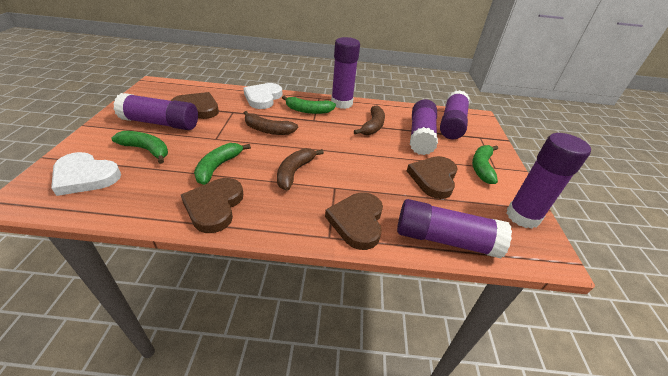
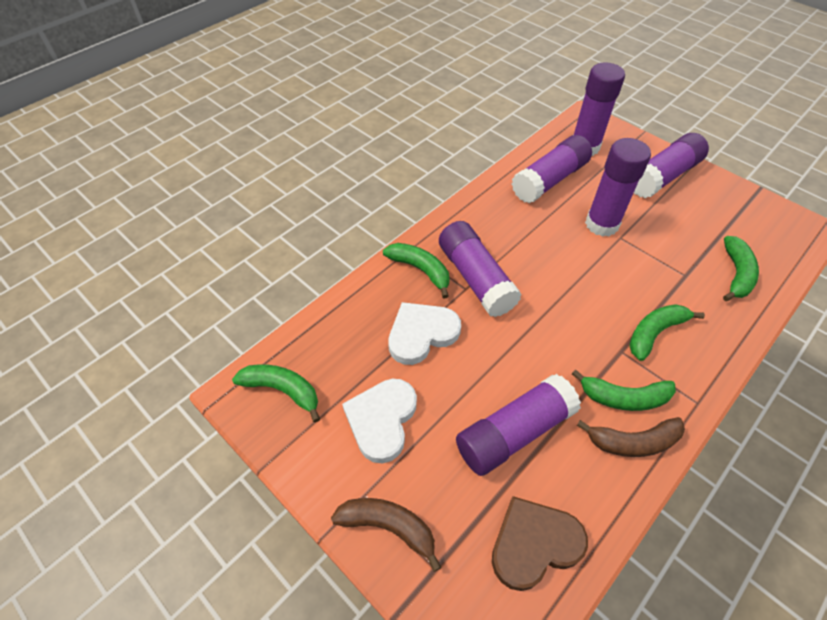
brown banana: [244,111,298,135] [277,148,324,190] [354,105,385,135] = 3 -> [331,498,441,572] [577,417,685,457] = 2
brown heart: [171,92,219,119] [181,178,243,233] [325,192,383,250] [407,156,458,199] = 4 -> [492,496,588,591] = 1
green banana: [112,131,168,164] [194,143,251,185] [282,96,336,114] [472,145,498,184] = 4 -> [232,364,320,422] [383,243,449,298] [572,369,676,411] [629,304,705,361] [723,236,759,301] = 5

